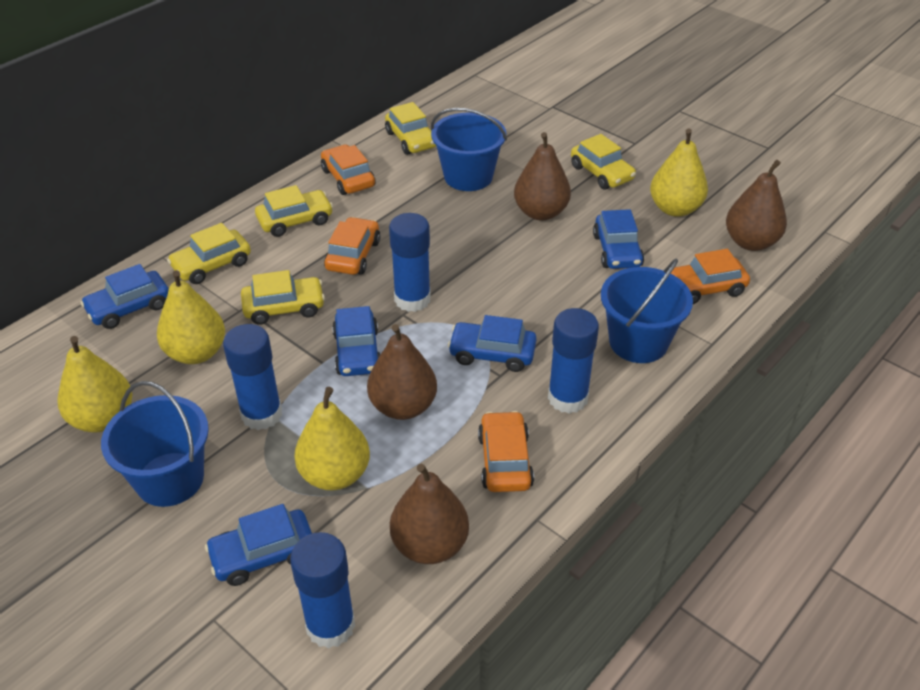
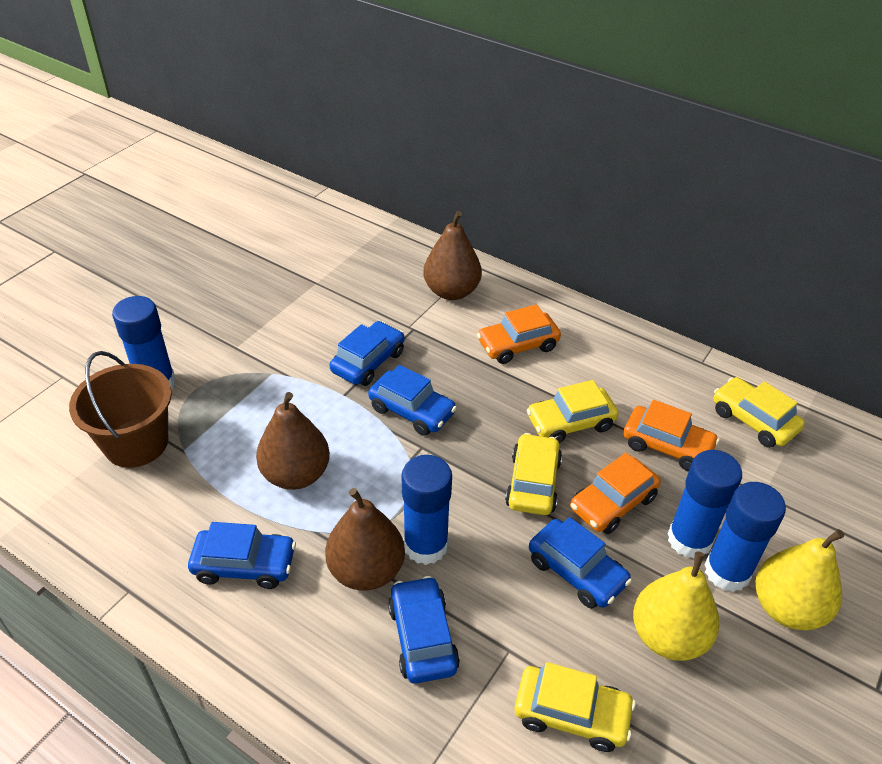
blue bucket: [101,381,209,507] [431,108,507,191] [601,259,693,363] = 3 -> none = 0
brown bucket: none = 0 -> [69,351,172,468] = 1
brown pear: [367,324,437,420] [390,464,469,564] [514,132,571,221] [726,160,787,251] = 4 -> [256,392,330,490] [325,488,405,591] [424,211,482,300] = 3
orange car: [321,145,376,195] [324,217,380,275] [478,411,534,492] [670,249,750,304] = 4 -> [477,305,561,364] [570,453,661,534] [623,400,719,471] = 3
yellow car: [167,223,251,284] [241,270,325,325] [255,185,333,237] [385,102,436,155] [571,134,636,190] = 5 -> [505,433,562,515] [515,662,636,752] [527,380,619,443] [713,377,805,448] = 4
yellow pear: [58,336,132,432] [157,270,225,364] [294,387,370,490] [650,129,708,217] = 4 -> [633,552,720,661] [755,529,844,630] = 2

